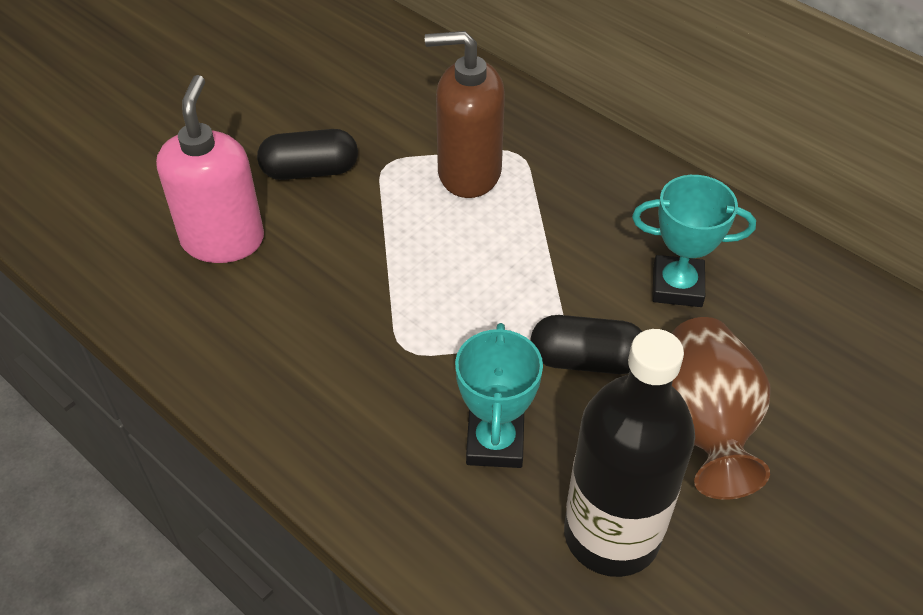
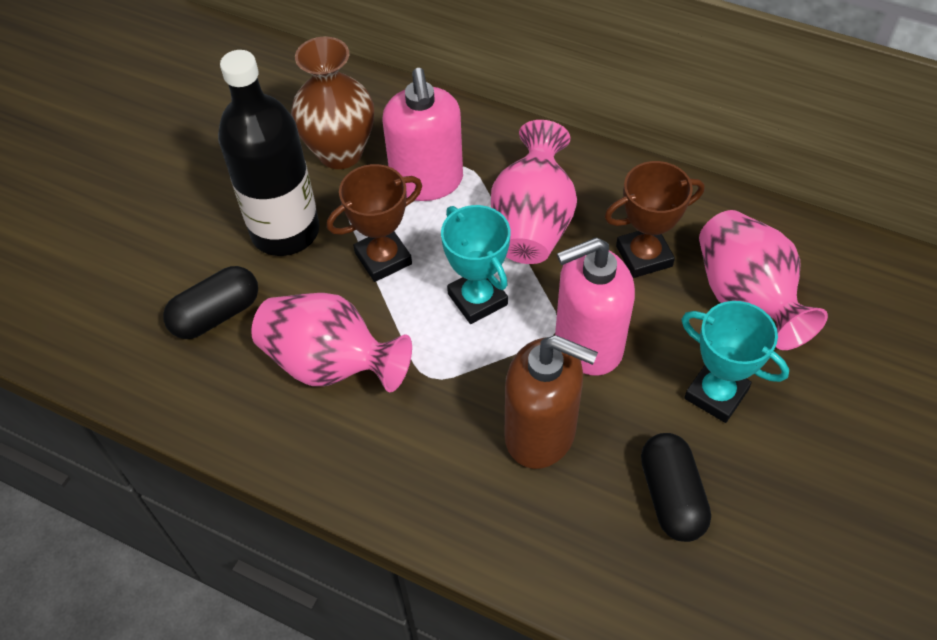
brown trophy: none = 0 -> [327,164,422,282] [605,161,705,278] = 2
pink soap dispenser: [156,75,264,263] = 1 -> [383,68,463,201] [555,237,635,376] = 2
pink vase: none = 0 -> [251,293,412,392] [491,120,577,264] [699,210,828,350] = 3

